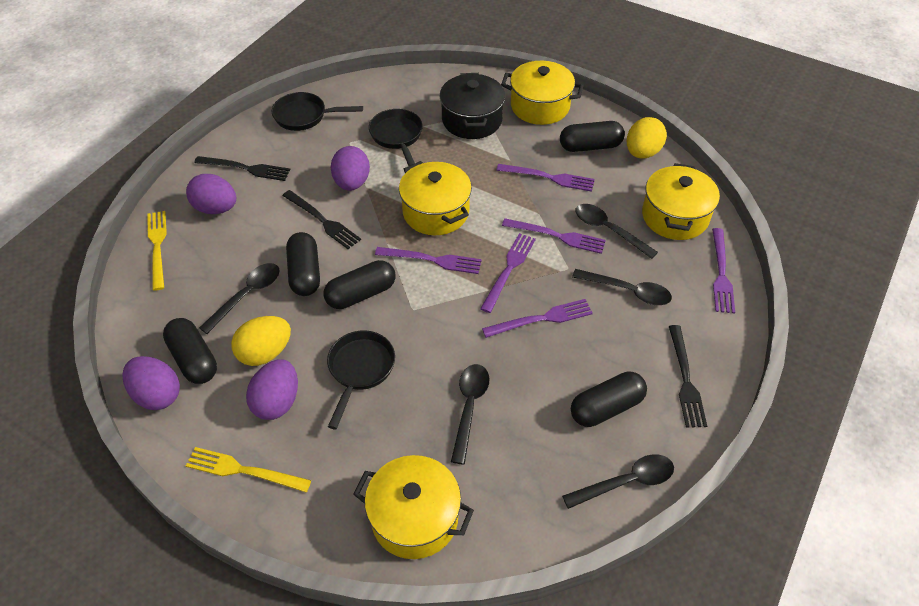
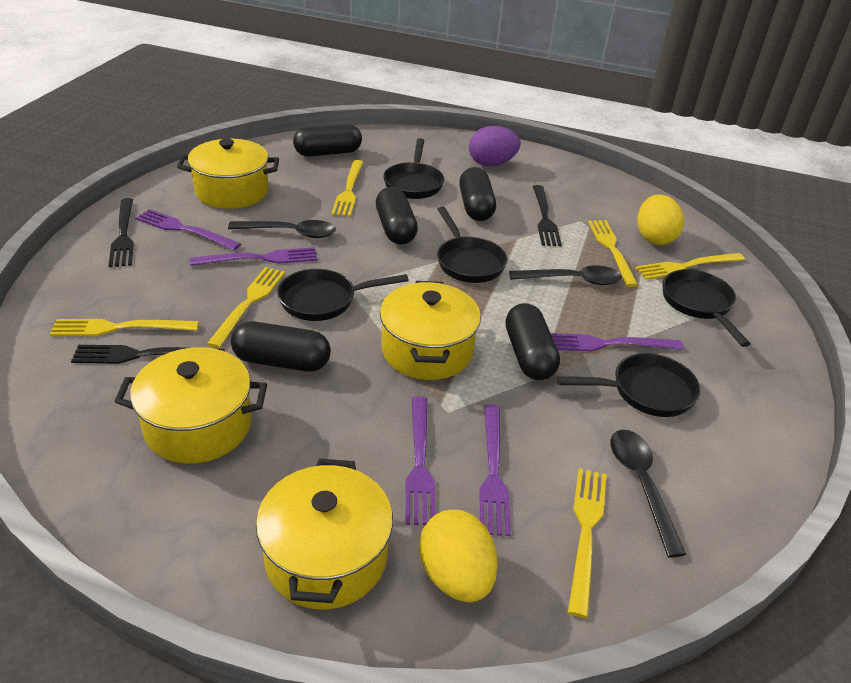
black pan: [272,92,363,131] [327,331,395,429] [369,109,423,166] = 3 -> [277,269,409,321] [383,138,444,199] [437,206,507,283] [557,353,701,417] [663,269,750,347] = 5
black pot: [440,73,505,139] = 1 -> none = 0
black spoon: [199,263,280,334] [451,364,490,465] [562,454,674,509] [572,269,672,305] [575,204,658,259] = 5 -> [228,220,336,238] [509,265,622,285] [611,430,686,557] = 3
purple egg: [122,356,180,410] [186,174,236,214] [246,359,298,420] [331,146,370,191] = 4 -> [469,126,521,166] = 1
purple fork: [375,247,482,274] [480,233,536,313] [482,299,593,338] [496,164,595,192] [502,218,606,254] [712,228,735,313] = 6 -> [135,209,241,250] [190,247,317,266] [405,396,435,525] [479,405,511,536] [551,333,684,351] = 5
yellow fork: [147,211,167,291] [186,447,311,492] = 2 -> [50,319,199,336] [207,267,285,348] [331,160,363,217] [568,468,607,618] [588,220,638,287] [635,253,745,280] = 6

